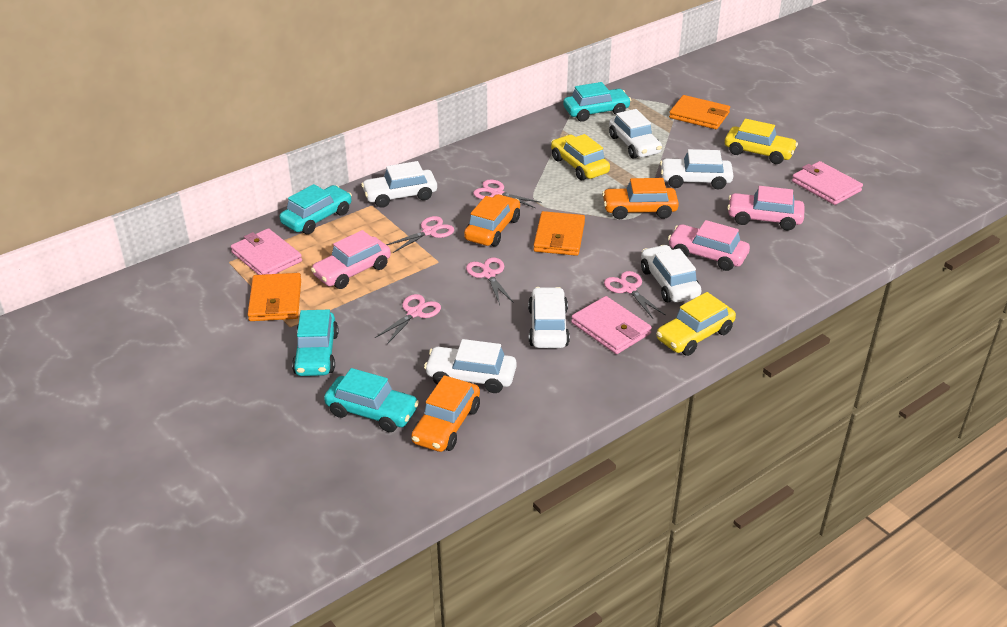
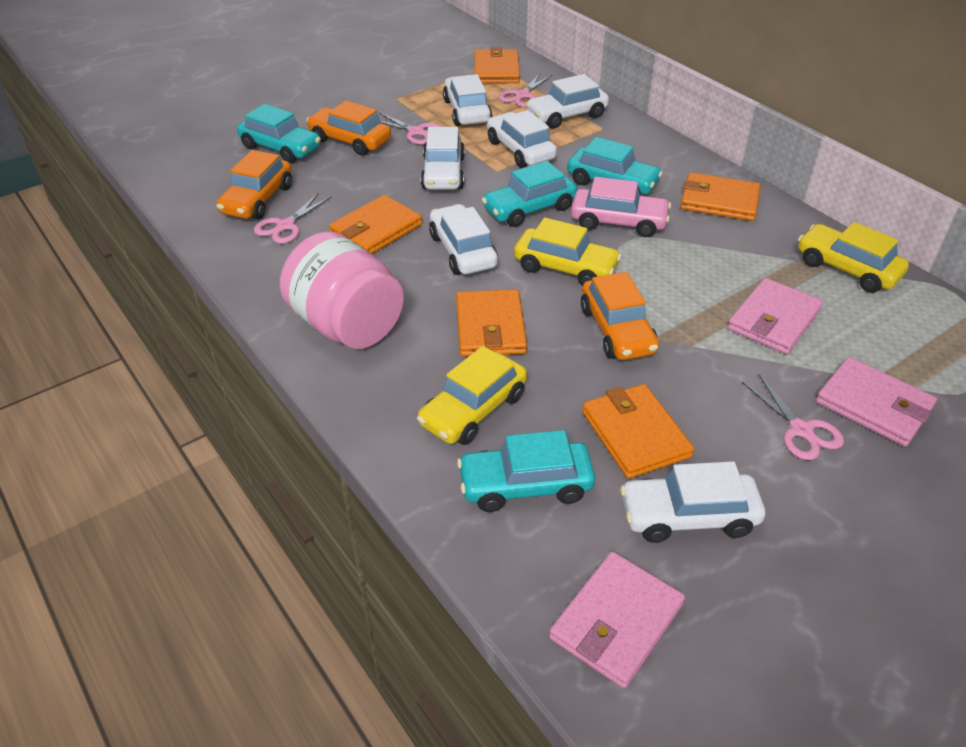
orange wallet: [248,273,301,321] [533,211,585,256] [669,95,730,129] = 3 -> [329,195,422,254] [456,289,527,357] [474,47,520,83] [582,384,694,479] [680,172,761,221] = 5
pink car: [311,230,391,289] [668,220,750,271] [727,186,805,230] = 3 -> [571,177,671,237] = 1
pink jar: none = 0 -> [280,232,404,349] = 1
pink scissors: [375,294,441,344] [386,216,454,253] [466,257,514,305] [473,180,542,208] [604,271,665,318] = 5 -> [254,193,331,244] [379,112,442,145] [499,73,552,107] [742,374,844,460] = 4

